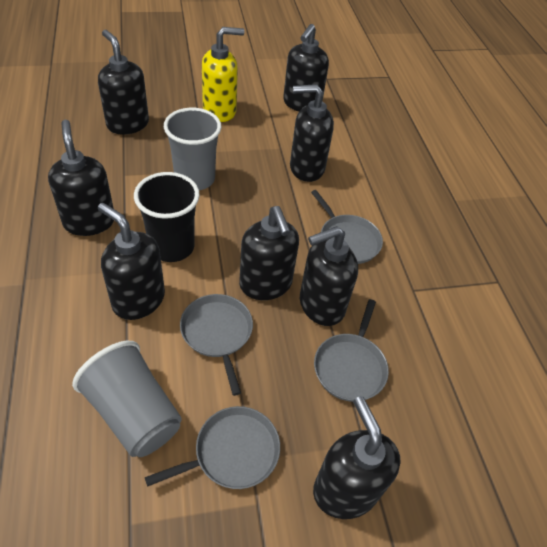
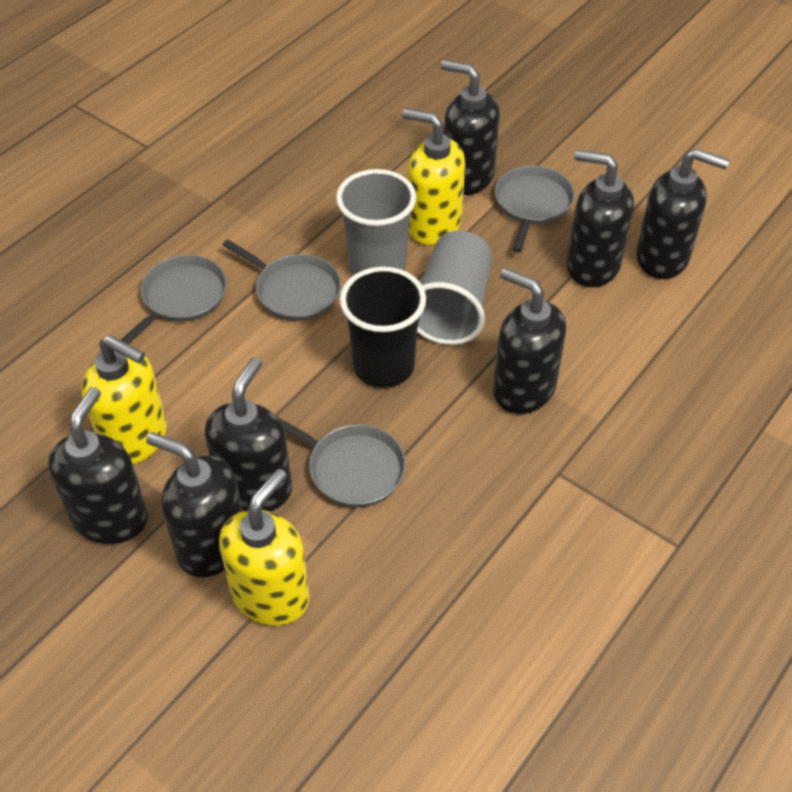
black soap dispenser: [48,120,114,236] [98,30,149,135] [98,203,165,320] [239,206,299,300] [283,24,329,112] [290,84,334,182] [300,226,358,326] [313,396,401,519] = 8 -> [48,387,148,544] [146,432,243,577] [205,357,292,511] [441,60,500,195] [493,268,566,414] [566,150,634,287] [636,148,729,279] = 7
yellow soap dispenser: [202,27,244,122] = 1 -> [81,335,167,464] [219,469,310,626] [402,108,465,245] = 3

